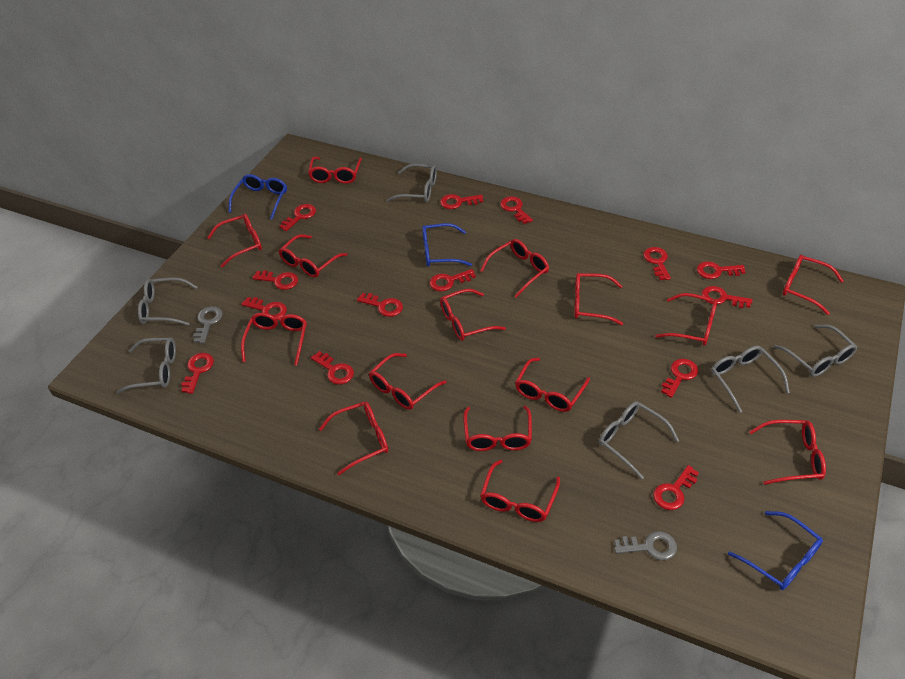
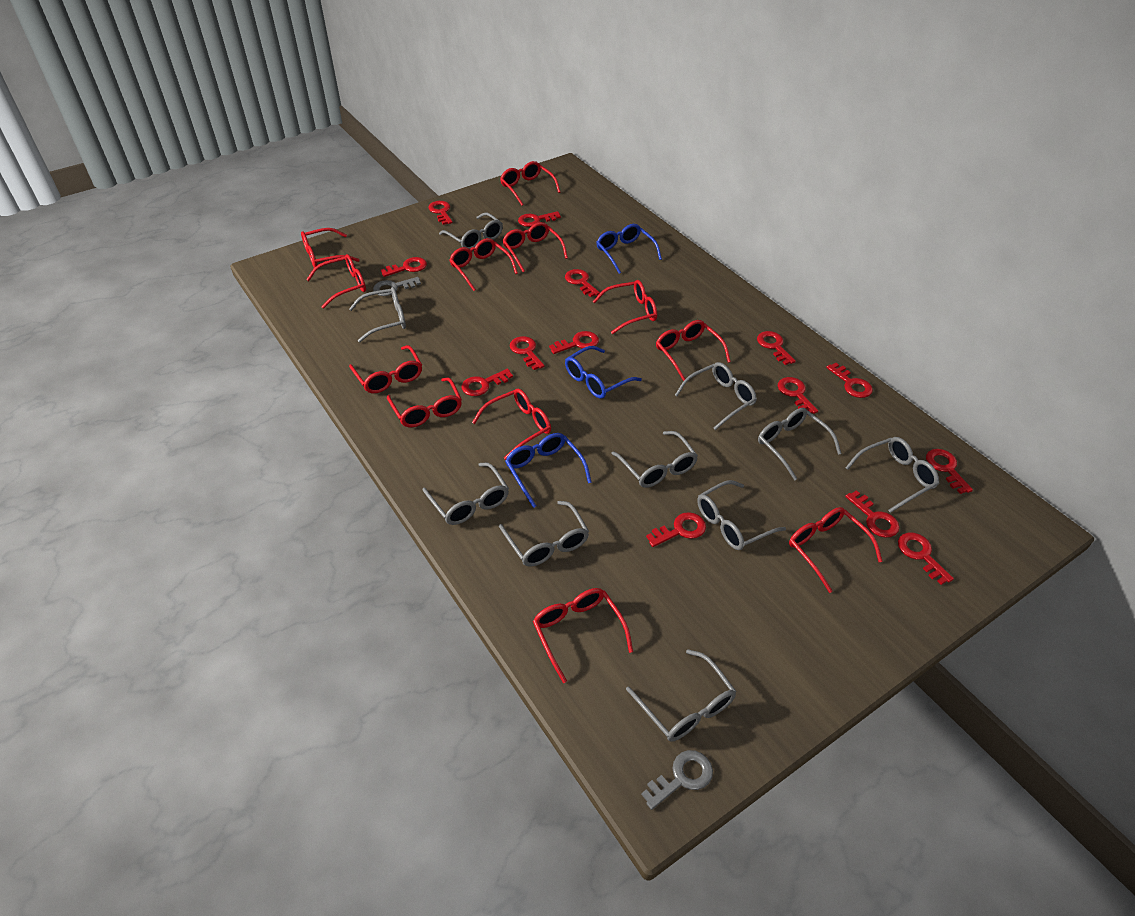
grey glasses: [116,338,176,394] [138,277,198,325] [387,164,437,202] [599,401,679,479] [711,346,790,413] [774,325,857,377] = 6 -> [349,287,406,342] [423,462,509,525] [439,212,503,249] [499,501,589,567] [611,431,698,488] [626,649,737,742] [675,362,757,430] [697,480,786,550] [758,408,842,480] [845,437,939,513] = 10
red glasses: [207,214,262,268] [241,313,307,365] [279,234,347,278] [308,157,362,184] [319,401,388,475] [369,353,447,410] [440,289,506,341] [463,405,532,451] [480,239,549,298] [480,460,560,522] [515,358,590,412] [574,273,623,325] [655,293,718,346] [749,420,826,485] [783,255,843,315] = 15 -> [301,228,359,268] [306,254,366,308] [349,345,422,393] [387,377,462,427] [449,238,518,291] [472,388,551,460] [500,161,560,206] [502,222,568,272] [533,588,633,683] [593,280,657,334] [656,320,731,381] [789,507,883,593] = 12

